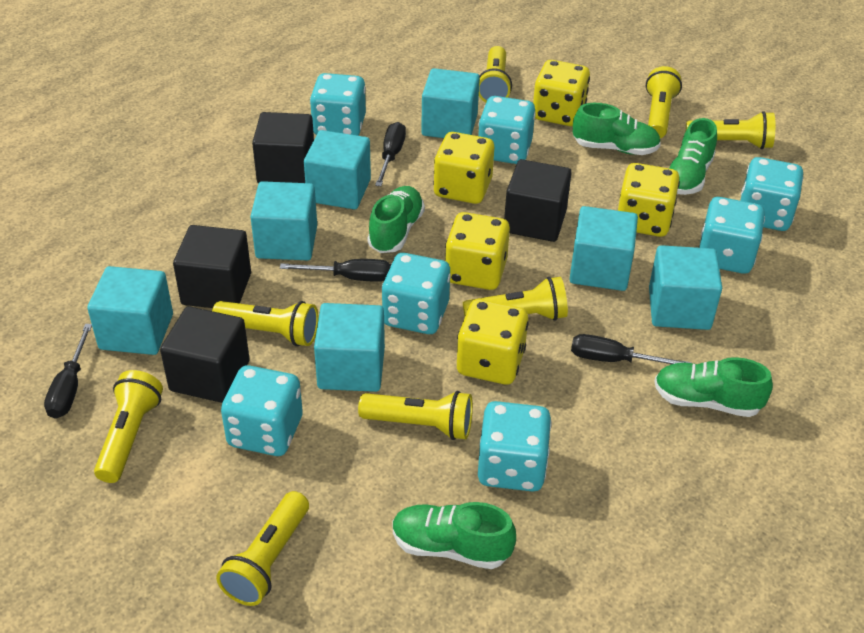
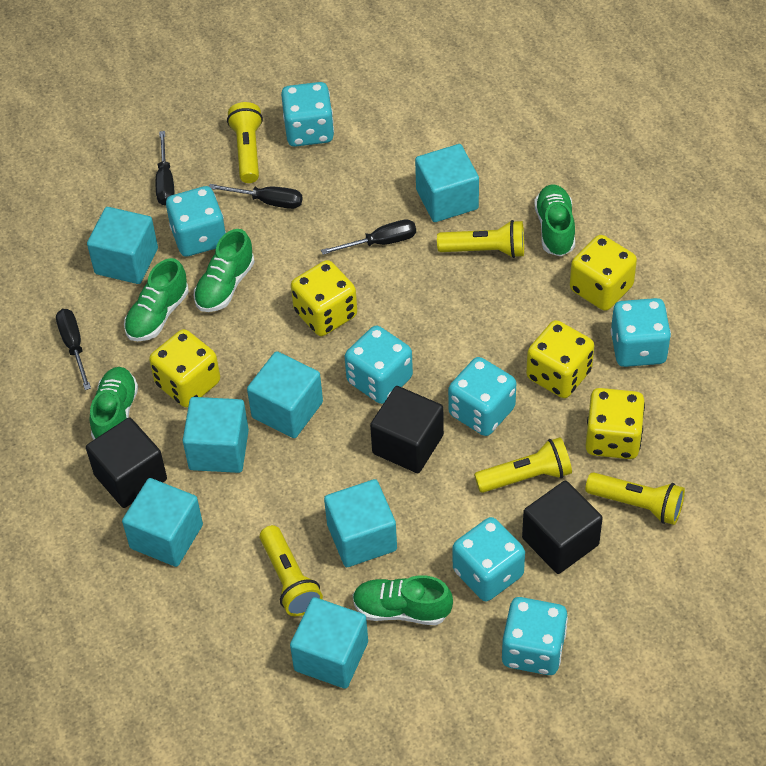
black cube: [160,306,250,403] [173,225,251,308] [252,112,314,183] [504,159,572,242] = 4 -> [86,417,167,508] [370,386,444,473] [522,481,603,574] = 3
yellow flashlight: [94,370,163,483] [212,301,319,346] [216,491,309,606] [358,391,473,440] [463,277,568,321] [479,46,512,102] [646,66,682,138] [686,111,775,149] = 8 -> [227,102,263,183] [260,525,323,616] [437,220,524,258] [474,437,572,493] [585,472,685,525] = 5

